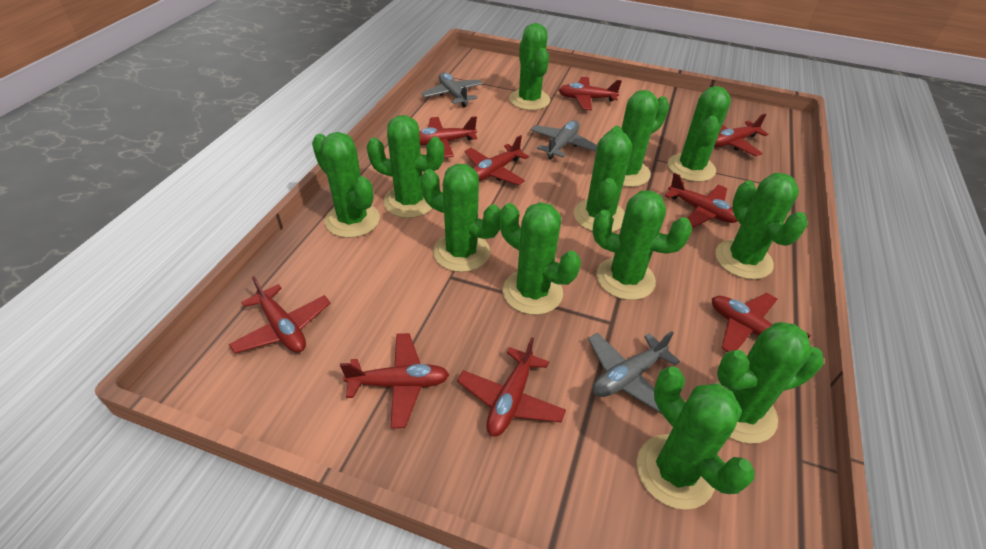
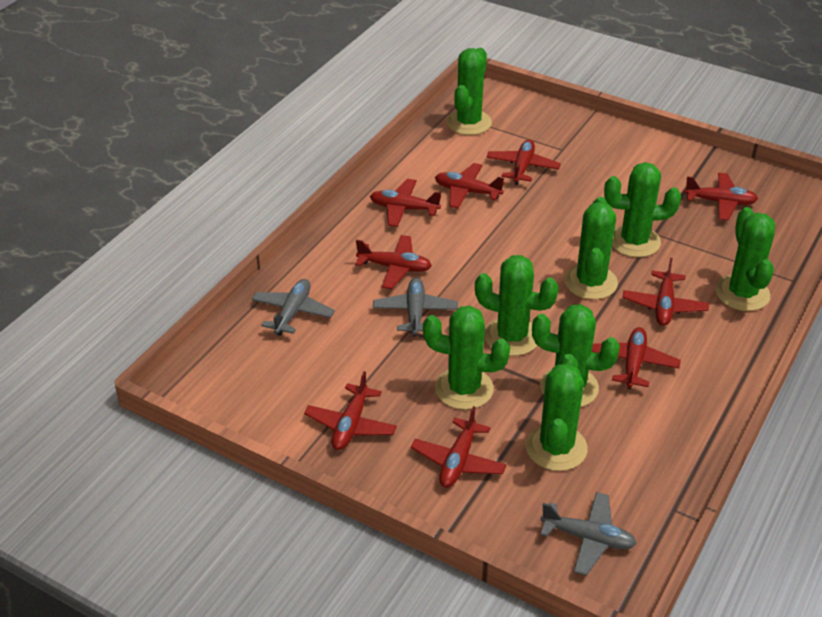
green cactus: [312,132,380,238] [367,115,444,218] [421,164,500,272] [500,202,581,315] [509,23,550,110] [574,128,632,232] [592,190,692,300] [610,90,669,187] [637,367,755,510] [668,86,731,182] [714,322,824,444] [715,173,808,280] = 12 -> [423,306,510,410] [446,48,492,135] [475,255,559,356] [526,354,588,471] [532,304,620,407] [564,197,618,300] [604,162,681,257] [715,207,775,311] = 8

